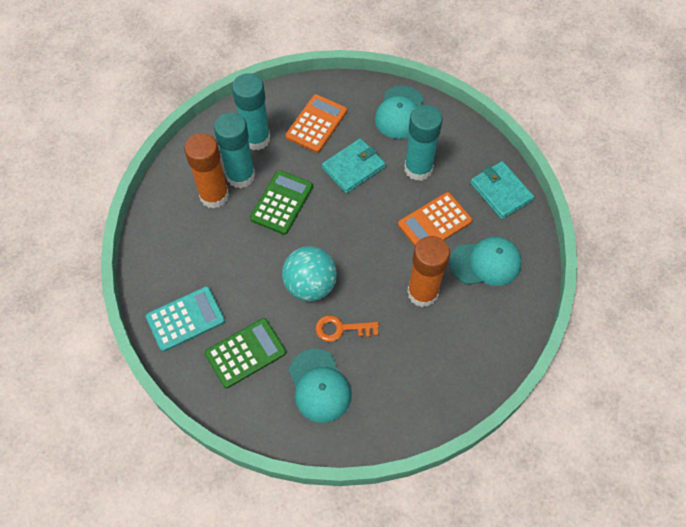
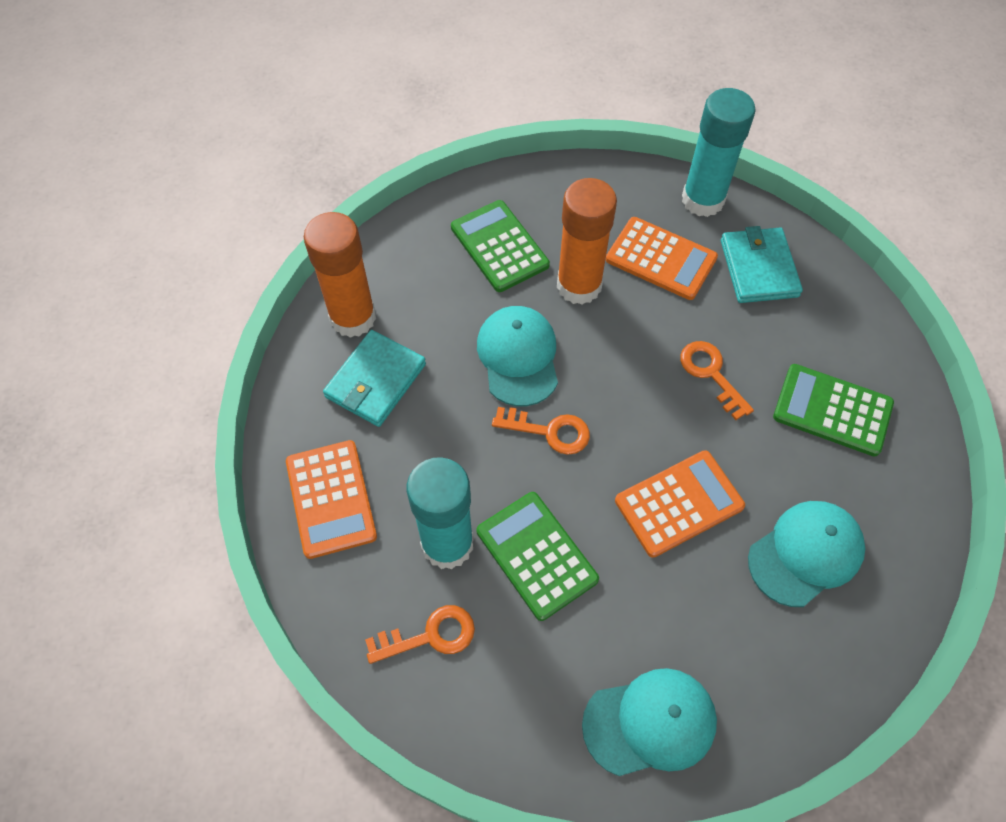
green calculator: [205,318,286,389] [250,170,313,235] = 2 -> [451,200,550,292] [477,492,599,621] [773,364,894,457] = 3
orange calculator: [285,94,347,153] [398,192,472,246] = 2 -> [286,440,377,559] [606,217,718,300] [615,450,745,558] = 3
orange key: [315,315,379,342] = 1 -> [365,605,475,664] [492,407,590,455] [680,341,754,420] = 3
turquoise ball: [282,246,337,301] = 1 -> none = 0
turquoise calculator: [146,286,225,352] = 1 -> none = 0
turquoise glue stick: [214,112,255,188] [232,73,270,150] [404,105,443,181] = 3 -> [407,457,474,569] [682,88,756,217] = 2

